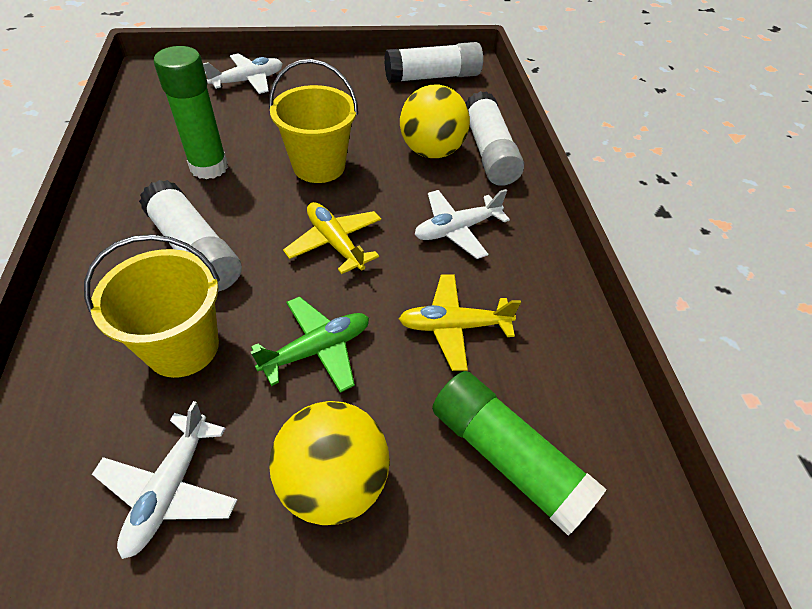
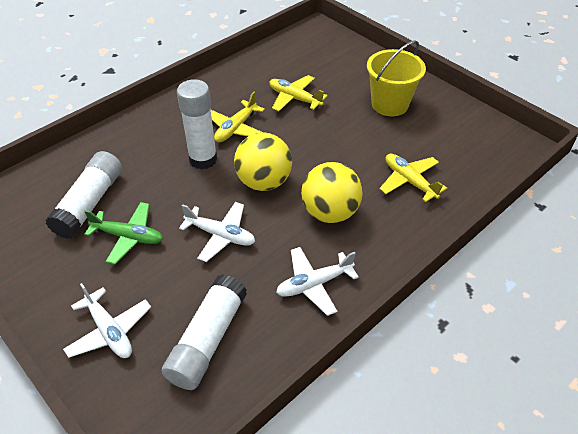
green glue stick: [154,46,228,179] [432,371,607,536] = 2 -> none = 0
yellow bucket: [84,234,220,378] [269,59,358,183] = 2 -> [367,40,426,116] = 1
yellow plane: [283,202,381,274] [399,275,521,371] = 2 -> [211,92,265,142] [269,75,328,111] [380,154,447,202] = 3

